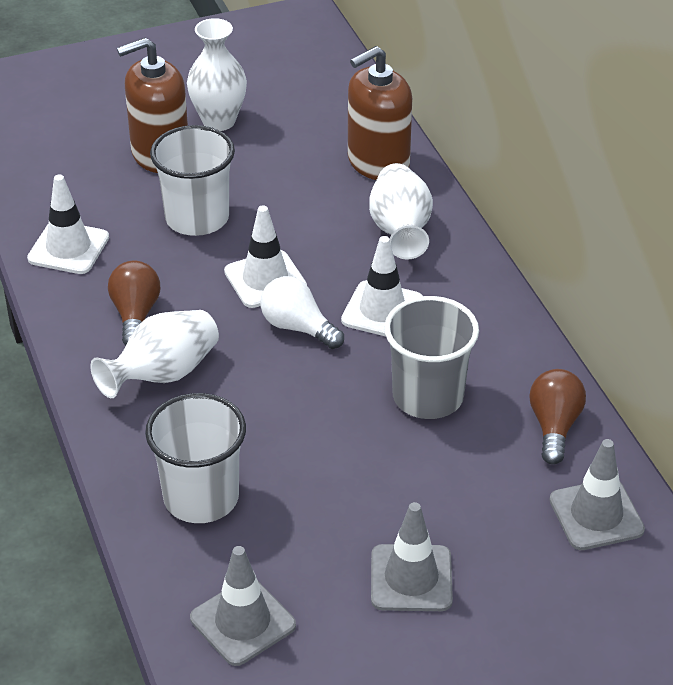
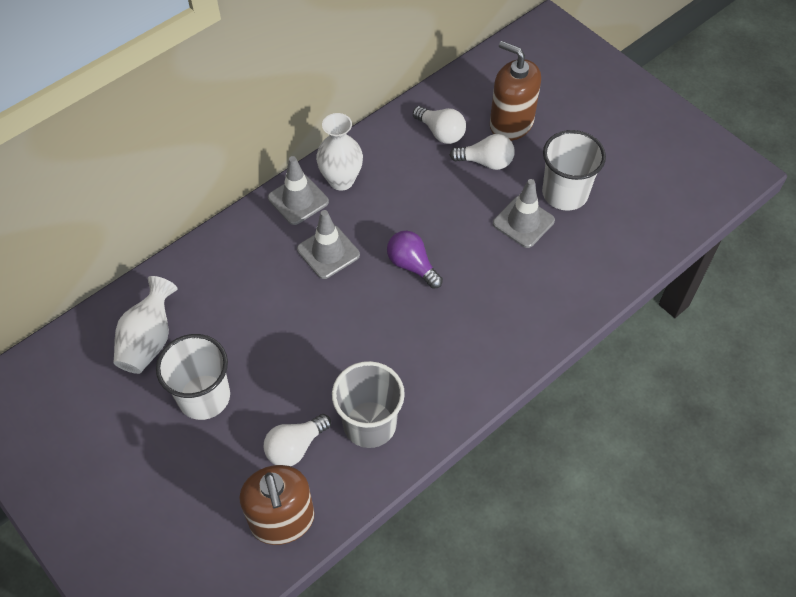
brown light bulb: [108,261,160,345] [529,369,586,465] = 2 -> none = 0
purple light bulb: none = 0 -> [387,231,443,289] = 1
white light bulb: [261,276,344,349] = 1 -> [264,414,331,466] [413,106,466,144] [450,134,515,170] = 3
white traffic cone: [27,174,109,274] [224,205,307,308] [341,236,423,336] = 3 -> none = 0
white vase: [90,310,219,398] [187,18,247,131] [369,163,433,260] = 3 -> [114,276,177,374] [316,113,363,191] = 2

